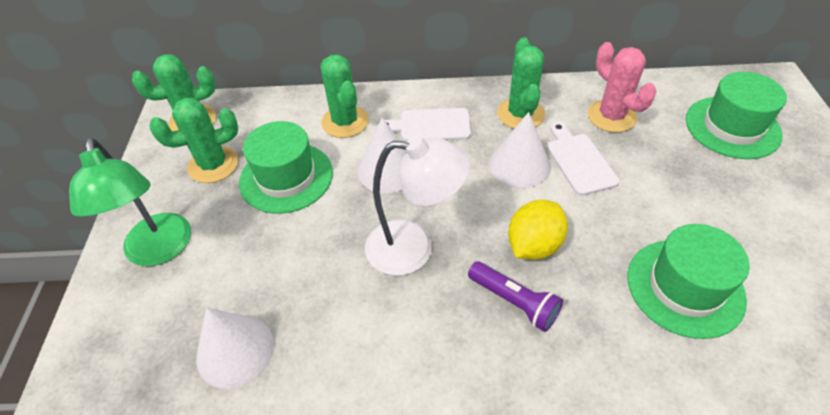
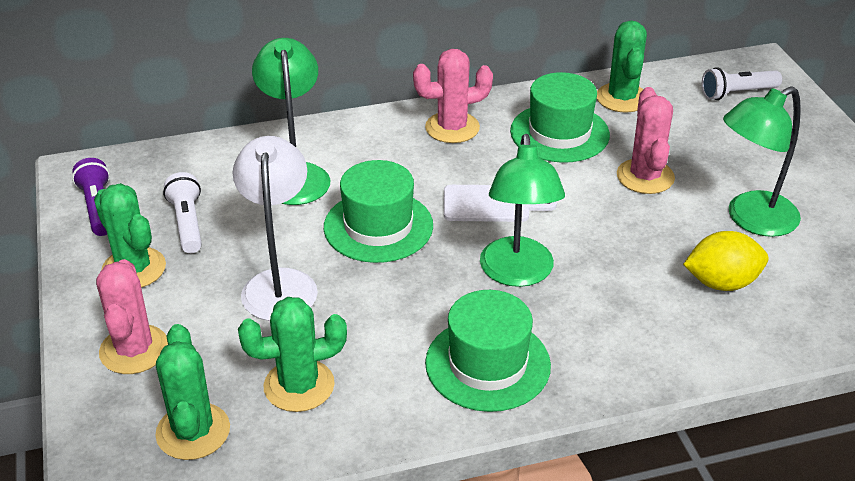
green lamp: [69,138,191,266] = 1 -> [252,38,330,205] [480,134,565,287] [723,86,801,237] = 3
pink cactus: [587,42,656,133] = 1 -> [96,259,168,374] [413,49,493,143] [617,87,675,194] = 3
white cone: [196,308,274,389] [358,118,407,193] [489,112,551,188] = 3 -> none = 0
white cutting board: [378,108,471,142] [547,122,620,196] = 2 -> [444,185,557,222] = 1
white flashlight: none = 0 -> [163,172,202,253] [702,67,782,100] = 2

